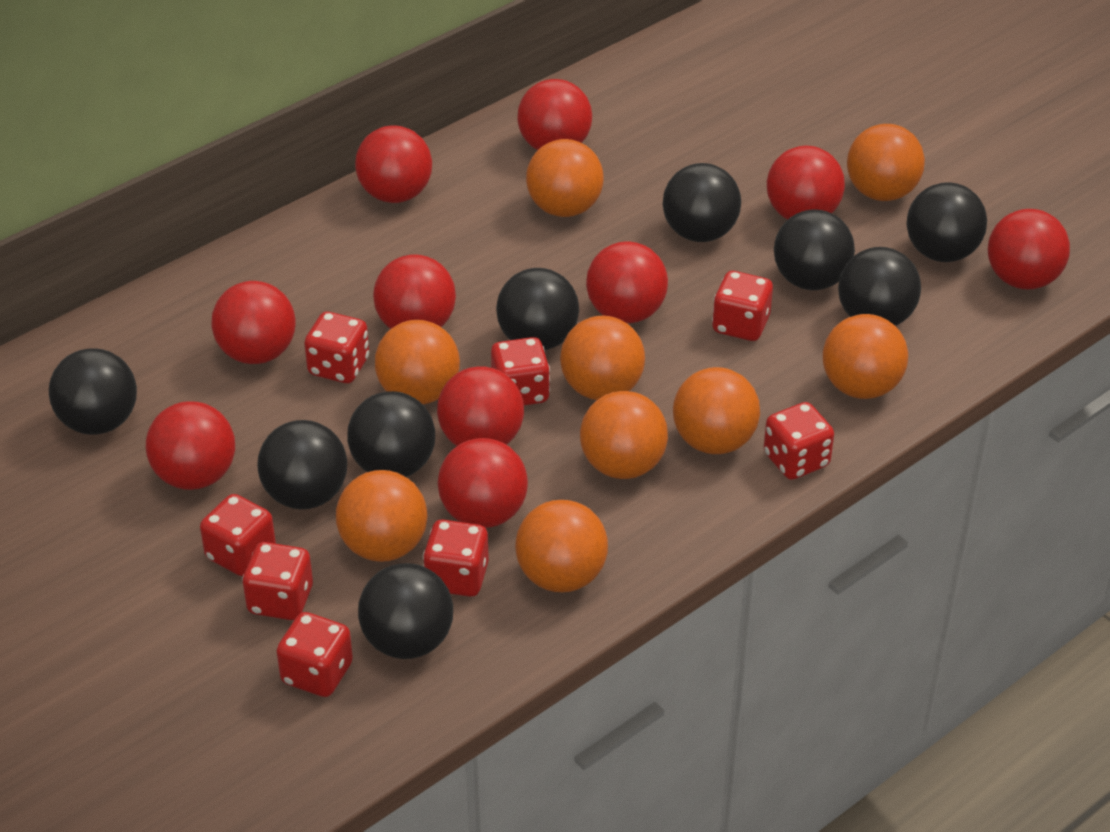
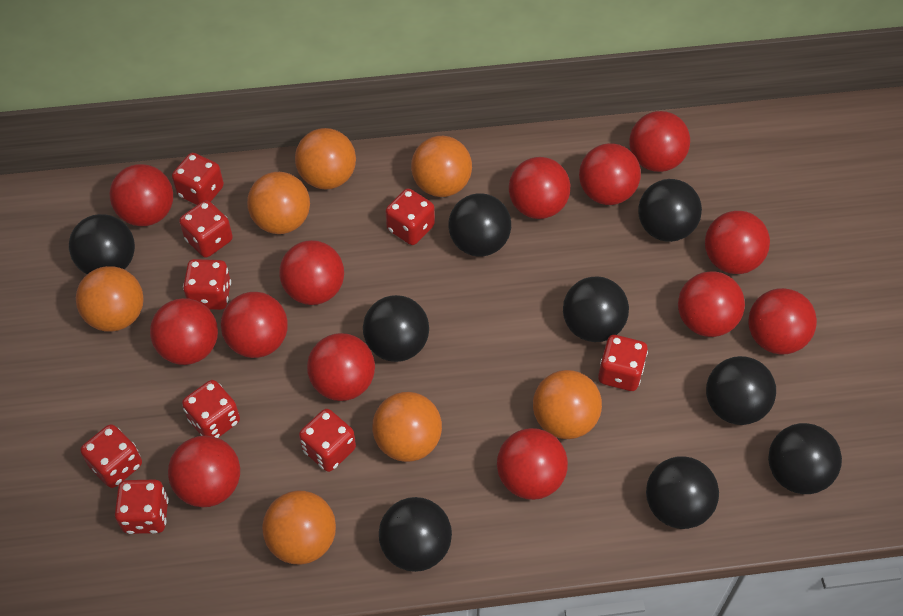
orange ball: [336,470,427,562] [375,320,460,405] [515,500,608,592] [526,139,604,217] [560,316,645,400] [580,391,668,479] [673,367,760,454] [823,314,908,399] [847,124,925,201] = 9 -> [76,266,144,332] [247,172,310,234] [262,491,336,564] [295,128,356,189] [373,392,442,462] [411,136,472,197] [533,370,602,439] = 7
red ball: [146,401,235,490] [211,281,295,364] [355,125,432,203] [373,254,456,329] [437,366,524,446] [438,438,528,528] [517,79,592,150] [586,241,668,323] [767,146,845,220] [988,209,1070,290] = 10 -> [109,164,173,226] [150,298,218,365] [168,436,240,507] [221,292,288,358] [280,240,344,305] [307,333,375,401] [497,428,568,500] [509,157,570,219] [579,143,641,205] [629,111,690,172] [678,271,745,337] [705,211,770,274] [748,288,817,355] = 13
red dice: [200,494,276,576] [242,542,313,620] [276,612,353,697] [304,312,369,383] [423,520,489,597] [491,337,550,405] [712,271,773,341] [764,402,834,480] = 8 -> [80,424,142,488] [115,479,169,534] [172,153,224,205] [179,200,233,258] [182,380,240,438] [183,259,231,310] [299,409,356,472] [385,188,435,245] [598,335,648,391] = 9

